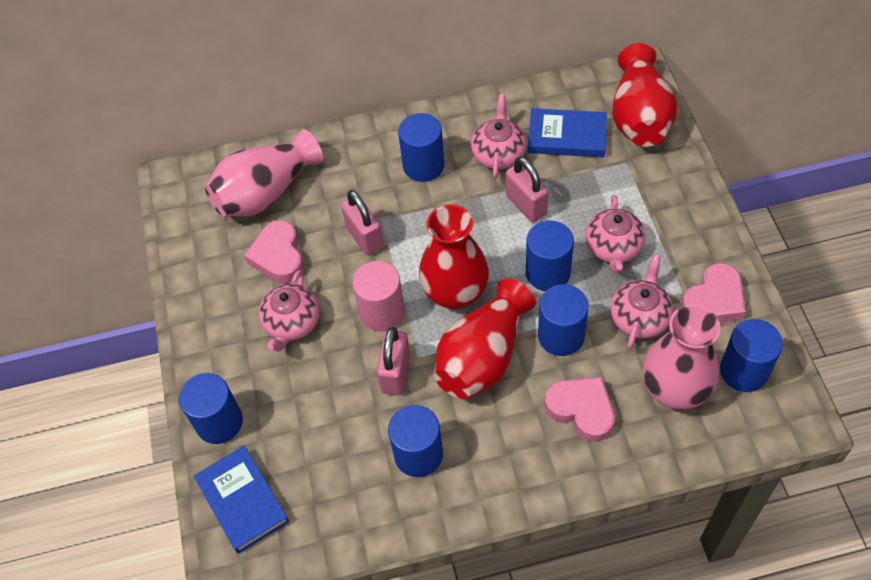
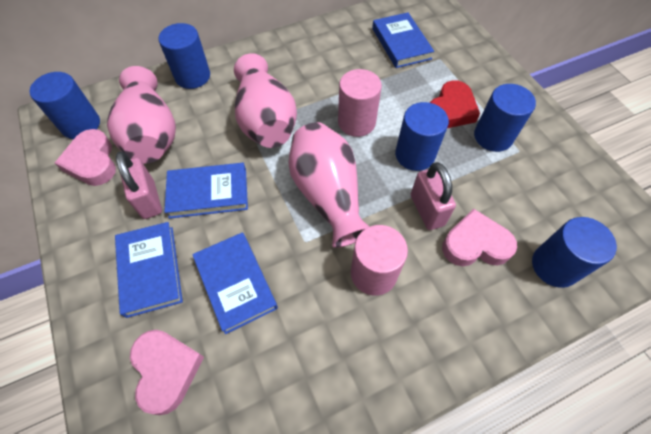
blue book: [194,446,289,554] [528,108,607,157] = 2 -> [115,222,183,318] [164,163,248,219] [192,232,278,334] [372,12,434,68] = 4
blue cylinder: [179,373,243,444] [388,405,443,477] [398,113,445,182] [526,220,574,291] [538,284,589,356] [720,319,783,392] = 6 -> [29,72,100,139] [159,23,210,89] [395,102,449,171] [474,84,536,152] [532,217,617,288] = 5
pink cylinder: [352,261,405,332] = 1 -> [338,69,382,137] [351,225,408,296] = 2
pink padlock: [341,190,384,256] [377,327,410,395] [506,157,548,222] = 3 -> [116,151,162,219] [411,162,456,230] = 2
pink teapot: [259,270,320,352] [471,94,527,179] [585,195,645,273] [610,254,673,349] = 4 -> none = 0
pink vase: [205,129,323,217] [642,304,721,409] = 2 -> [107,66,176,163] [234,53,297,148] [289,122,370,248] = 3
red heart: none = 0 -> [430,80,480,128] = 1
red vase: [419,204,489,309] [435,278,536,399] [612,43,677,147] = 3 -> none = 0

